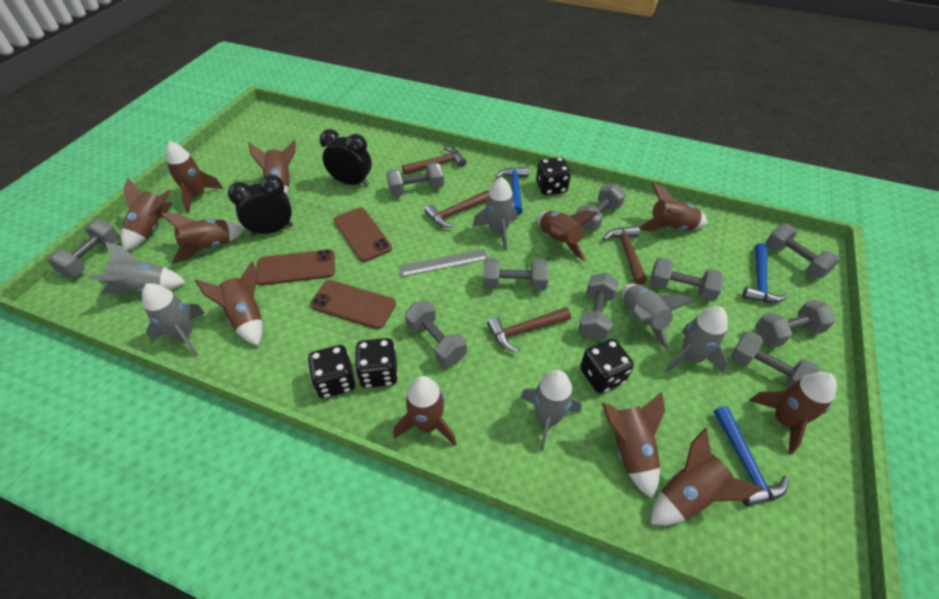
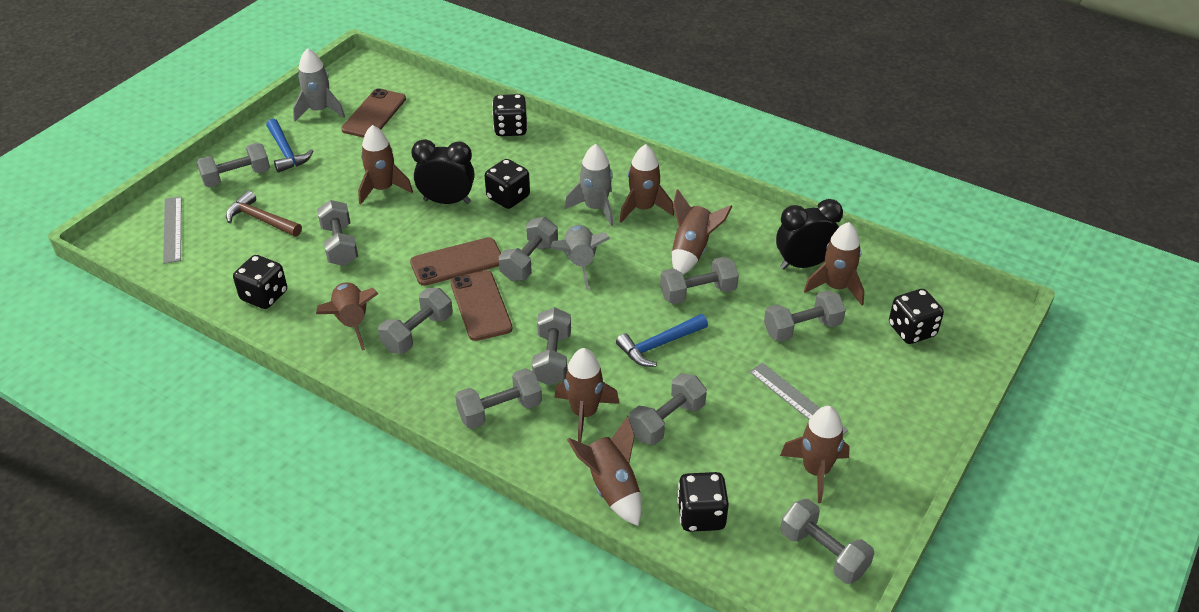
black dice: [307,345,356,398] [355,338,398,388] [536,157,571,195] [580,339,634,393] = 4 -> [233,255,287,309] [485,159,530,209] [492,94,528,136] [677,472,729,532] [889,289,944,344] = 5
blue hammer: [496,167,529,215] [714,406,788,507] [743,243,788,303] = 3 -> [266,119,313,173] [616,314,708,367] = 2
brown hammer: [402,146,467,175] [424,190,489,228] [487,307,571,352] [603,226,647,285] = 4 -> [226,191,302,237] = 1
brown rocket: [121,178,173,250] [161,213,245,264] [166,141,223,213] [195,261,263,346] [248,140,295,194] [393,376,456,446] [538,210,598,261] [601,392,665,498] [639,183,708,231] [651,428,763,525] [749,372,837,454] = 11 -> [316,283,378,351] [358,125,413,205] [554,348,619,443] [567,416,642,526] [619,144,674,223] [672,189,732,274] [780,406,850,503] [804,222,864,306] = 8
grey rocket: [88,242,186,294] [142,283,206,356] [473,177,517,250] [520,370,582,452] [622,284,694,350] [665,306,728,373] = 6 -> [293,48,345,121] [550,225,610,290] [565,144,613,226] = 3
grey ruler: [399,249,488,277] = 1 -> [163,196,181,264] [749,363,848,434] = 2

